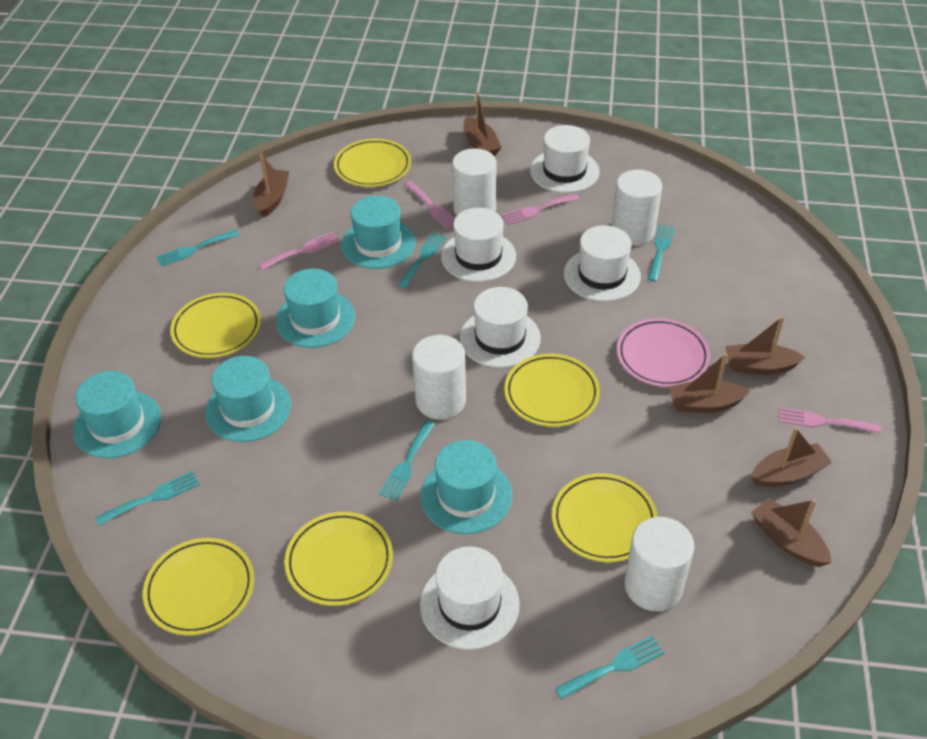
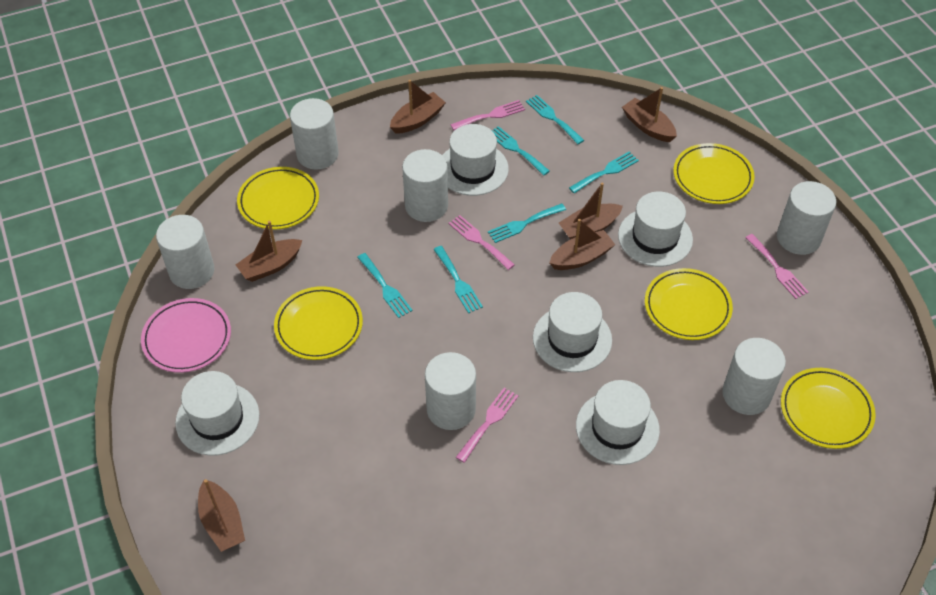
turquoise hat: [73,371,161,458] [205,356,291,442] [276,268,355,348] [341,195,415,269] [420,440,512,534] = 5 -> none = 0
white cylinder: [412,335,466,419] [452,148,497,215] [612,170,662,245] [624,517,694,611] = 4 -> [156,215,214,289] [290,98,339,170] [402,149,448,222] [425,352,476,430] [722,338,786,415] [777,181,836,255] = 6
yellow plate: [143,538,254,636] [170,293,261,358] [284,512,393,606] [334,139,411,187] [504,354,600,427] [552,473,658,562] = 6 -> [237,167,319,230] [274,286,363,360] [645,268,733,340] [673,143,755,204] [781,368,876,449] = 5

